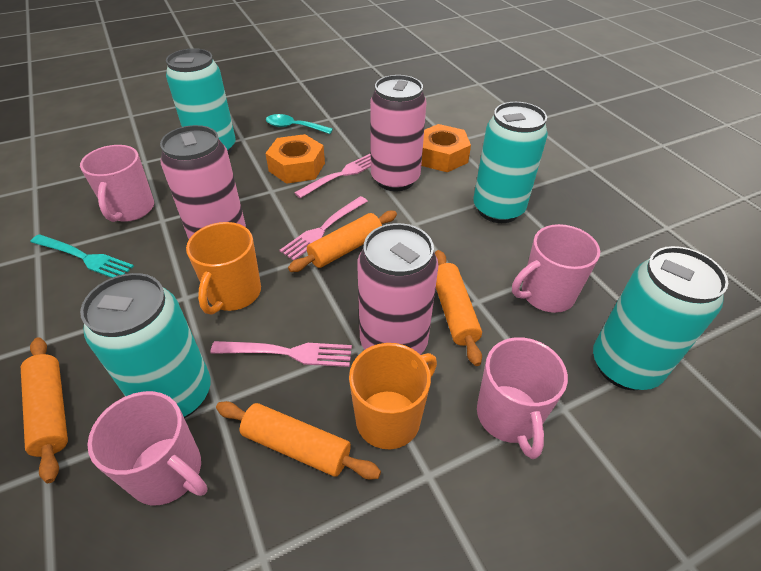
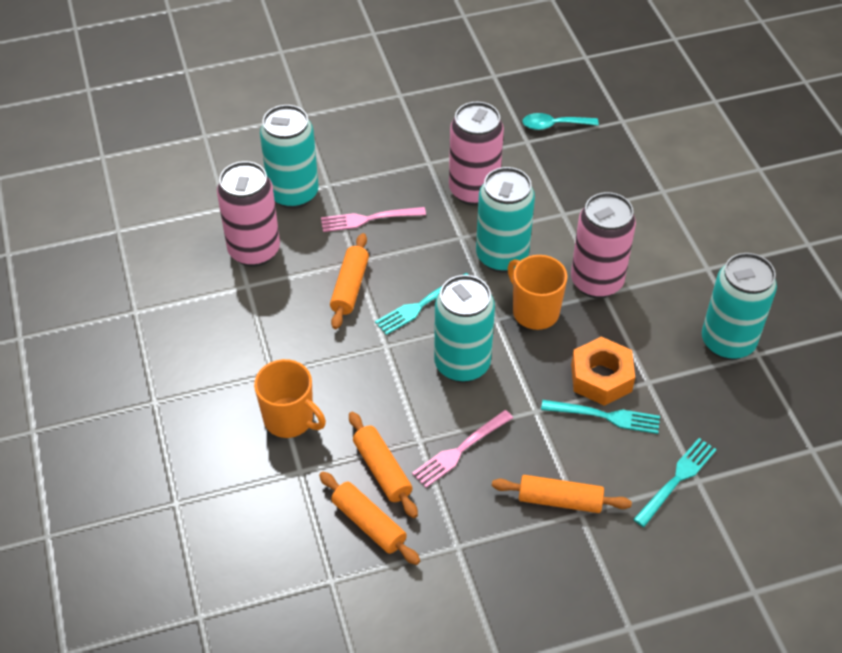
orange nut: [265,134,325,184] [421,124,471,172] = 2 -> [571,336,635,406] = 1
pink fork: [210,341,352,367] [279,196,368,261] [295,154,371,198] = 3 -> [321,207,426,232] [412,410,513,488] = 2
pink mug: [80,145,154,222] [87,391,208,505] [477,337,568,459] [512,224,600,313] = 4 -> none = 0
turquoise fork: [31,234,134,278] = 1 -> [375,273,469,335] [541,400,660,434] [633,438,717,527] = 3

